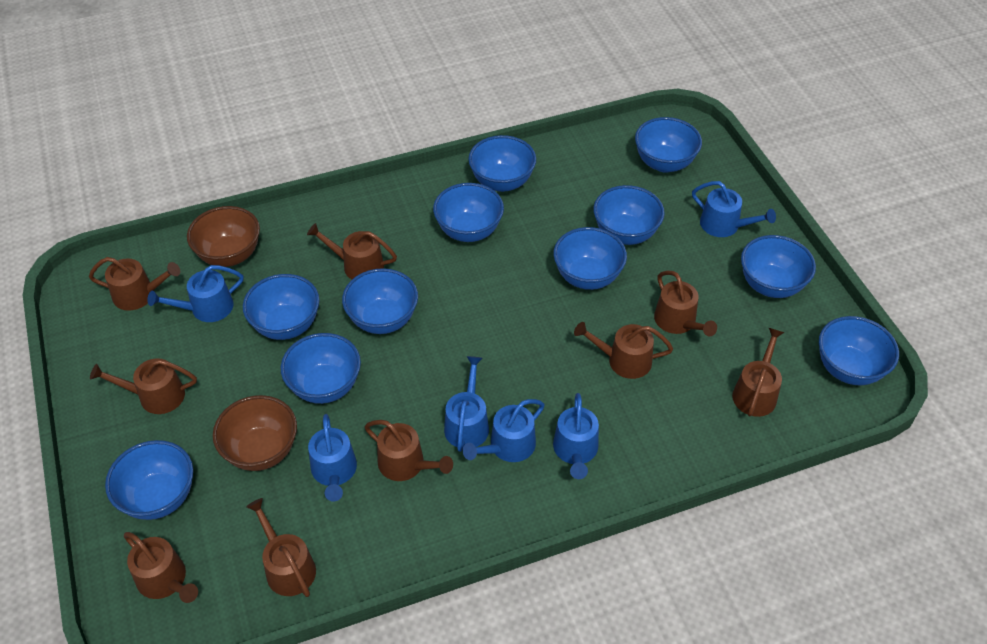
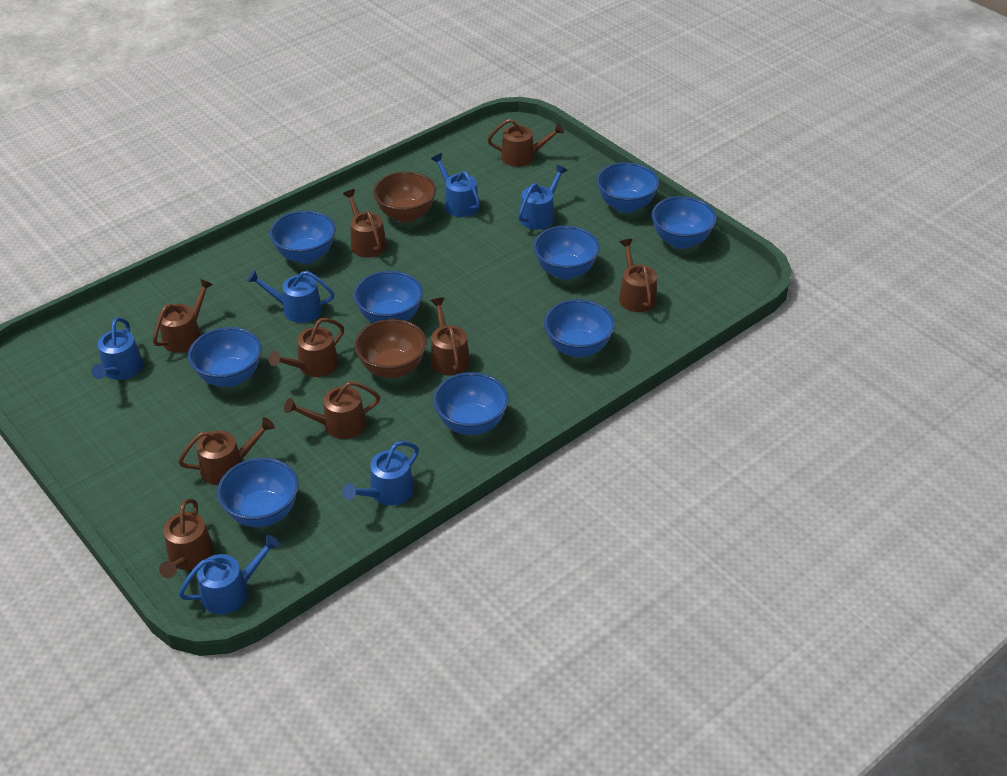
blue bowl: [105,440,193,520] [243,274,320,340] [281,333,361,404] [342,268,418,334] [433,183,504,242] [468,135,536,192] [553,227,627,290] [593,185,665,245] [635,117,702,173] [741,235,816,298] [819,316,899,385] = 11 -> [188,327,262,387] [217,458,299,527] [270,210,335,264] [354,271,423,323] [433,372,509,435] [533,226,600,280] [544,299,615,358] [597,162,659,213] [652,196,717,249] = 9

